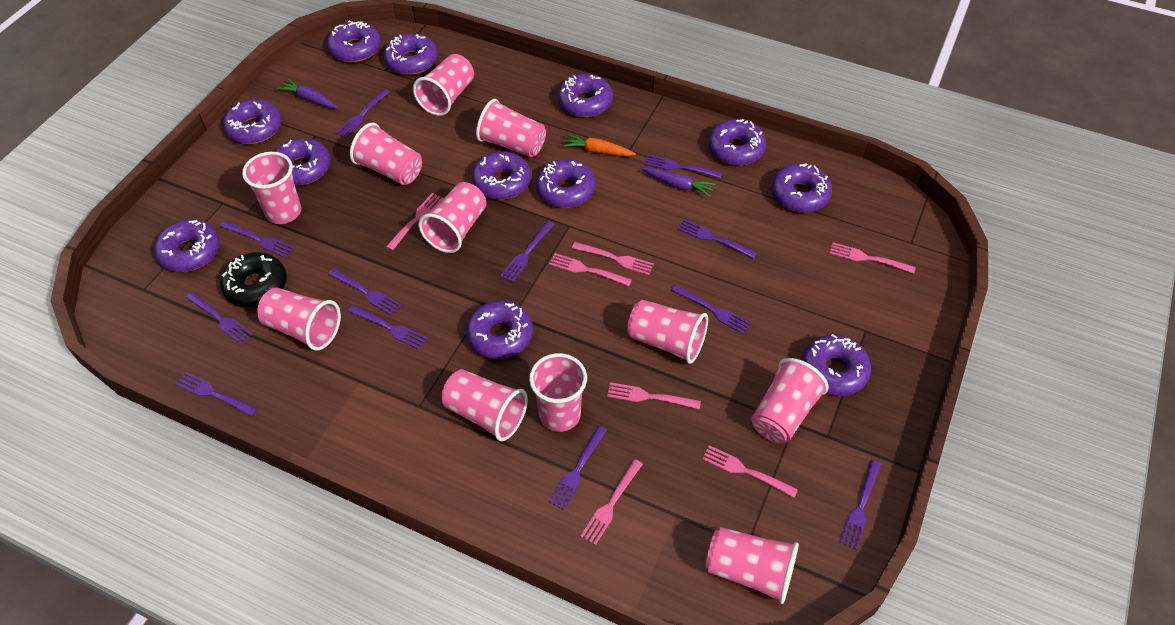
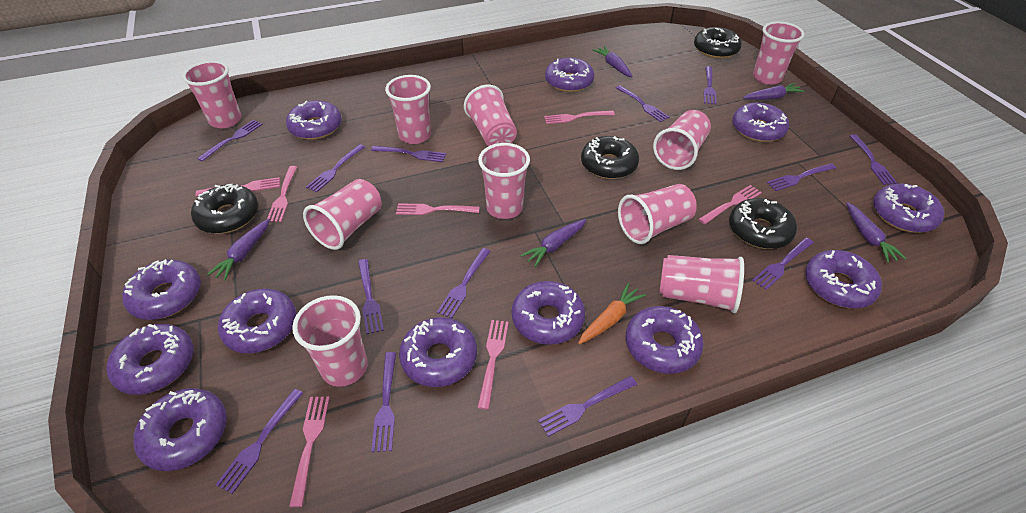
black donut: [220,252,287,307] = 1 -> [191,184,258,234] [581,136,639,179] [694,27,742,59] [729,198,797,249] = 4
pink cup: [242,152,301,224] [257,287,341,351] [350,123,422,185] [413,54,474,116] [418,182,486,253] [442,369,528,441] [476,99,546,157] [529,353,587,432] [627,300,708,364] [705,527,799,604] [751,358,829,443] = 11 -> [182,61,242,128] [292,295,368,387] [303,179,382,250] [385,75,431,144] [464,85,517,146] [478,143,530,219] [618,184,697,244] [653,110,711,170] [659,255,744,313] [753,21,805,85] = 10
purple carrot: [277,78,338,108] [642,167,716,197] = 2 -> [207,219,270,281] [520,219,586,267] [593,46,633,77] [743,83,805,100] [846,202,906,263] = 5
purple fork: [175,372,257,417] [185,292,252,345] [220,221,294,258] [328,269,401,316] [336,89,390,138] [348,305,427,350] [500,221,555,282] [549,426,607,510] [644,155,722,179] [671,284,751,334] [678,219,757,259] [839,460,881,550] = 12 -> [197,120,263,162] [215,389,303,494] [306,144,365,192] [358,259,384,334] [371,146,446,162] [371,352,396,452] [437,248,491,319] [538,376,637,437] [616,85,670,122] [704,66,717,105] [752,237,814,290] [767,163,836,191] [850,134,897,185] = 13

